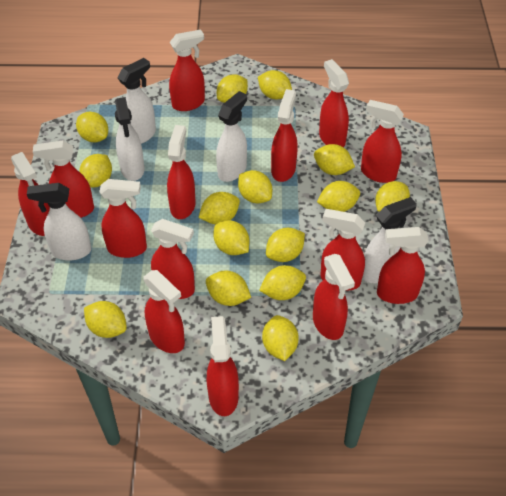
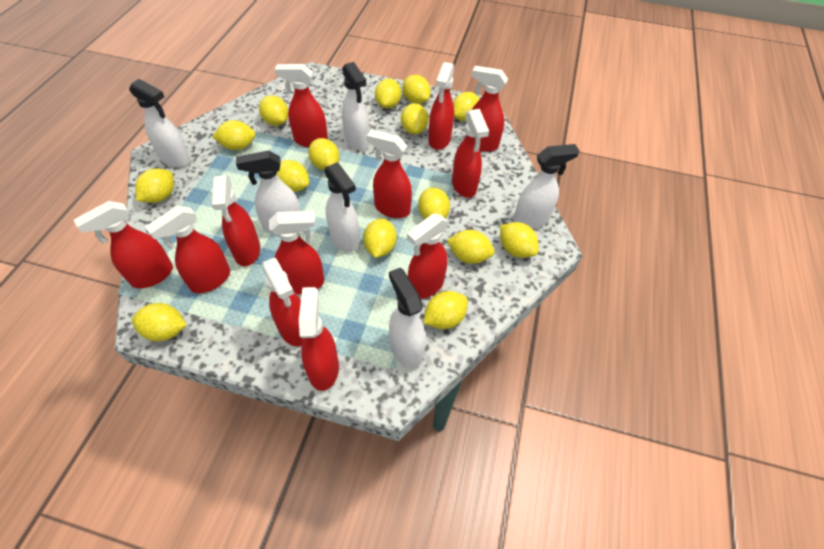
red spray bottle: [11,152,50,236] [33,141,94,218] [99,179,147,258] [143,270,185,353] [151,219,195,299] [167,125,196,219] [169,30,205,111] [207,316,239,416] [271,89,298,182] [313,254,355,340] [319,59,349,147] [320,209,365,291] [361,100,404,183] [377,227,429,304] = 14 -> [74,201,173,288] [145,206,230,293] [211,176,260,266] [262,257,304,347] [269,211,324,294] [275,64,328,148] [299,287,339,391] [367,130,412,218] [407,213,449,299] [428,62,454,150] [452,109,489,198] [472,66,508,152] = 12
white spray bottle: [27,183,92,260] [115,97,145,181] [118,58,156,144] [216,91,247,182] [362,197,417,283] = 5 -> [129,79,190,168] [236,150,301,234] [324,162,360,252] [342,62,369,150] [389,268,426,369] [513,144,580,229] = 6

